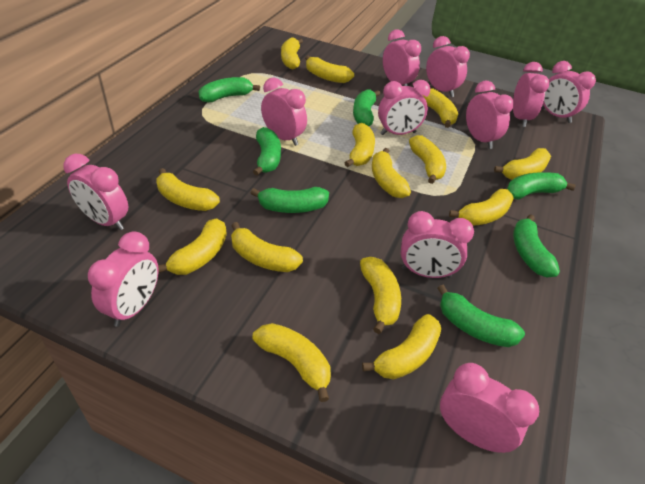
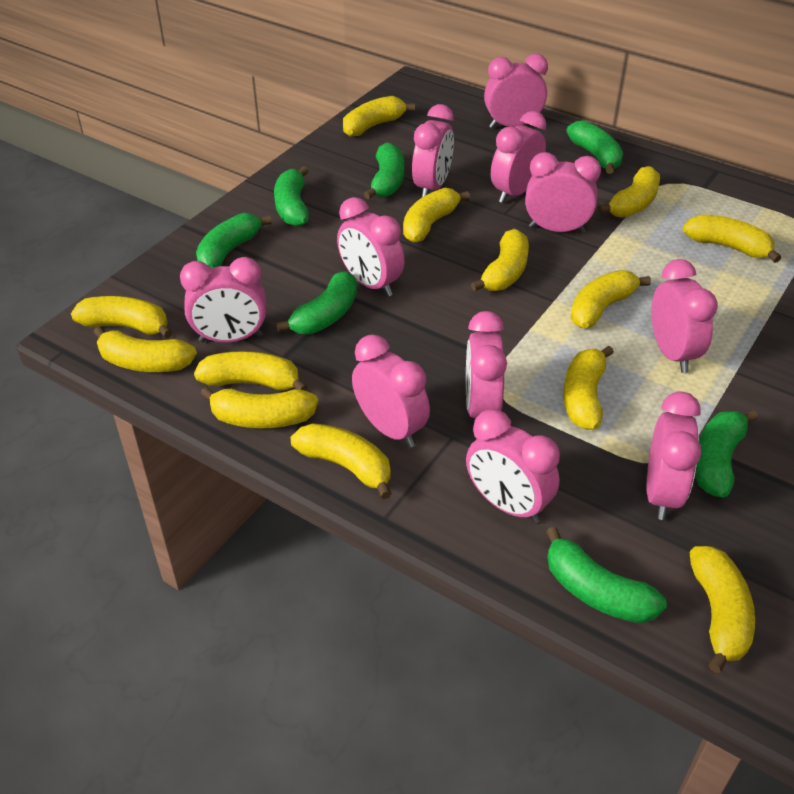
yellow banana: [157,168,220,211] [158,219,227,275] [231,222,303,272] [252,323,331,402] [281,37,303,69] [305,55,354,83] [345,123,375,167] [360,257,401,334] [362,314,442,379] [372,148,411,198] [409,135,446,184] [423,88,458,128] [449,189,514,226] [494,148,551,180] = 14 -> [71,296,173,338] [94,326,197,372] [194,351,308,391] [201,387,318,428] [290,423,392,499] [343,96,415,137] [403,188,470,243] [471,229,529,291] [563,345,614,430] [571,270,651,328] [598,166,660,218] [683,215,781,263] [690,546,755,673] = 13

